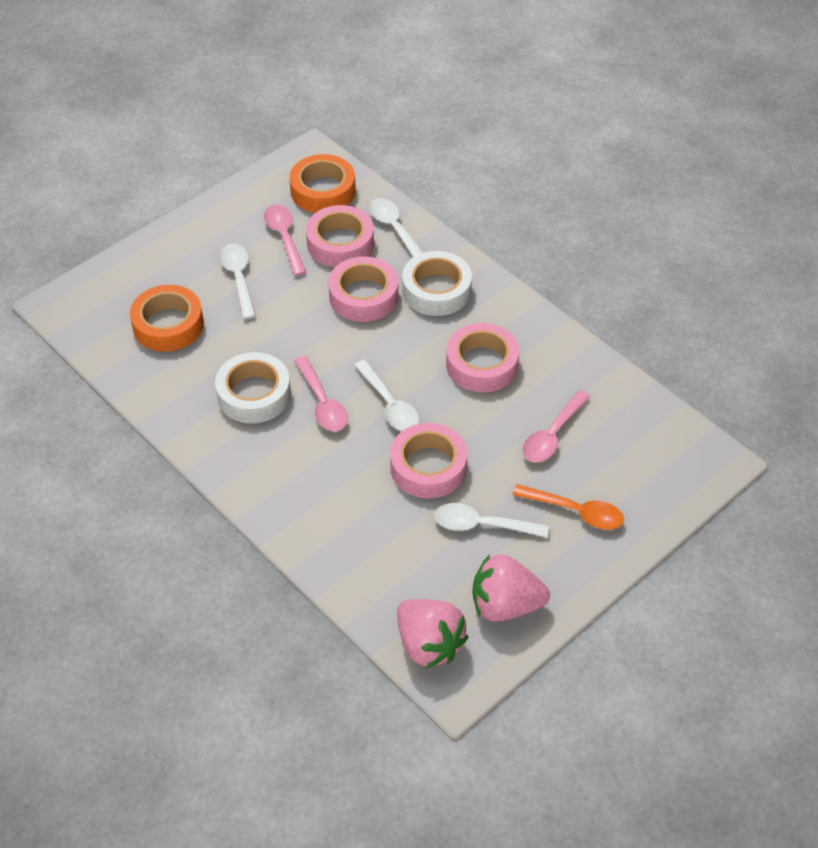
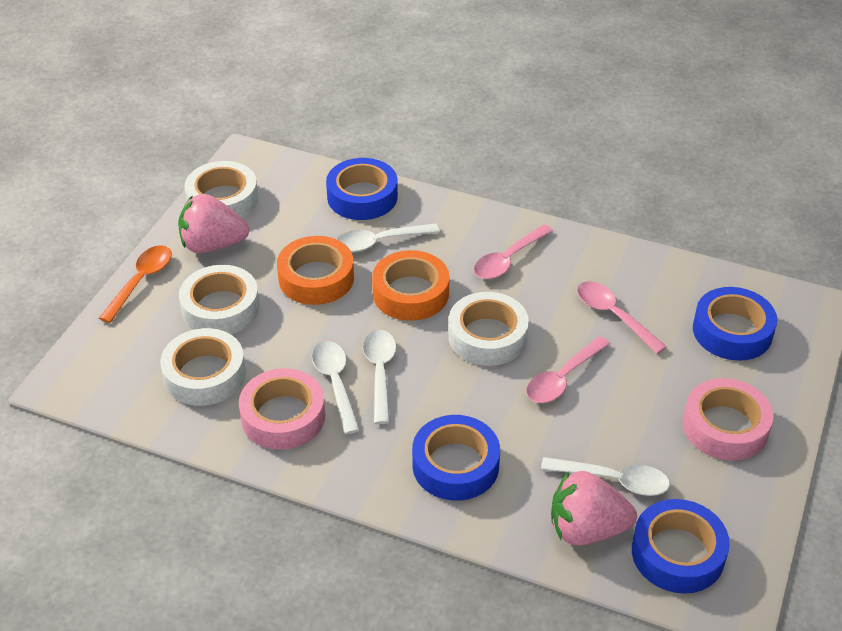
blue tape: none = 0 -> [326,158,398,220] [412,415,500,501] [632,499,730,594] [693,287,777,361] = 4
pink tape: [306,205,374,267] [328,256,398,322] [390,423,467,499] [446,323,519,392] = 4 -> [239,368,325,450] [683,378,774,461] = 2
white tape: [215,352,291,423] [402,251,472,316] = 2 -> [160,328,246,406] [179,265,260,334] [185,161,258,218] [448,292,529,366] = 4

